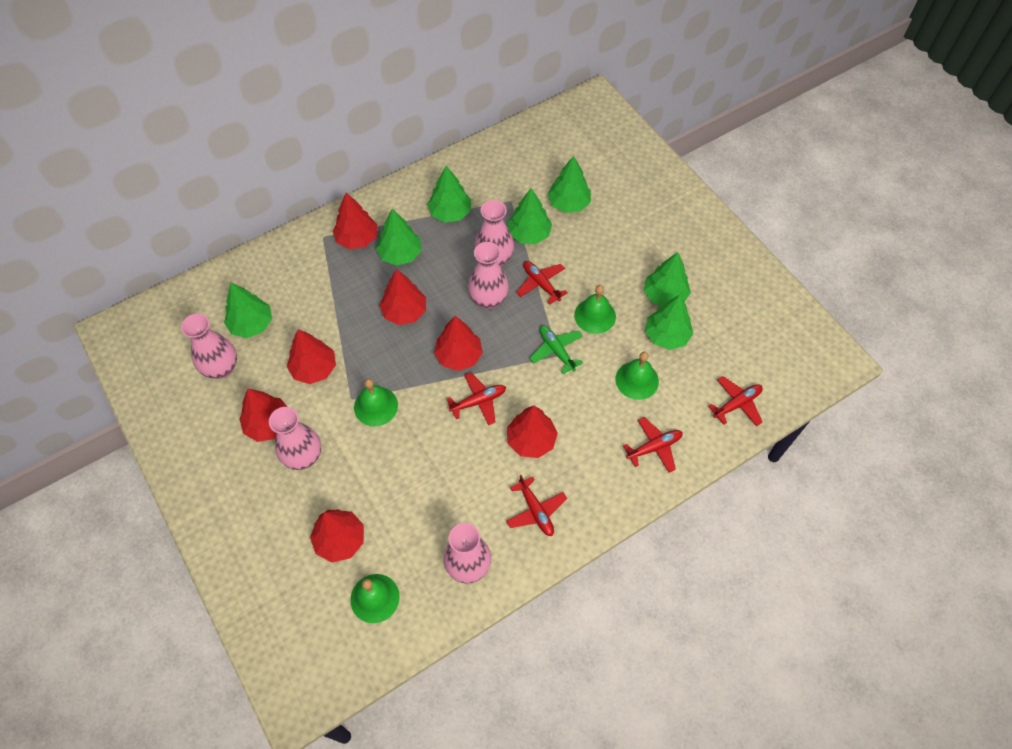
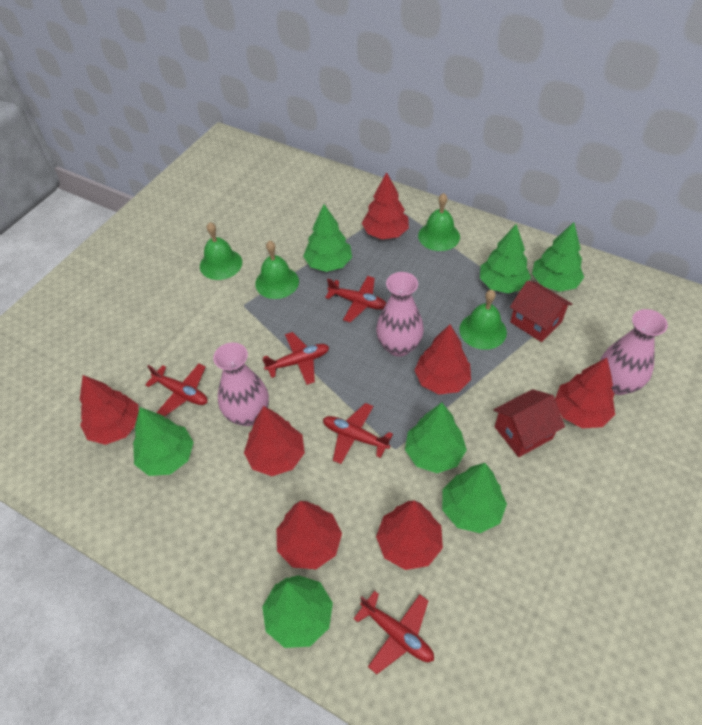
green plane: [530,325,583,374] = 1 -> none = 0
pink vase: [181,313,237,379] [269,407,321,470] [443,523,491,583] [468,242,509,309] [475,200,514,267] = 5 -> [213,342,269,426] [376,272,424,357] [600,309,668,395] = 3
red house: none = 0 -> [494,389,565,457] [510,281,573,342] = 2

